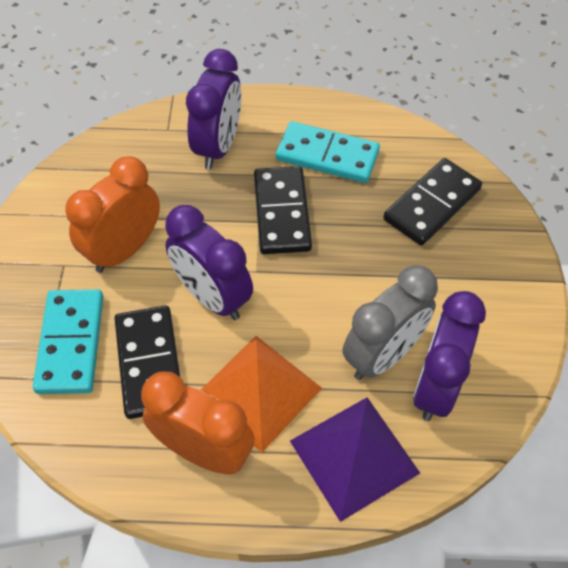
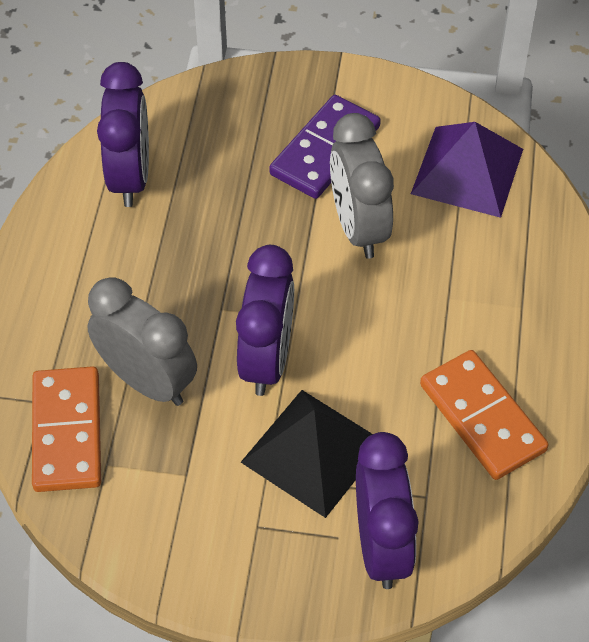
black domino: [114,306,180,419] [254,166,312,254] [383,158,482,246] = 3 -> none = 0
black pyramid: none = 0 -> [241,390,373,518] = 1
grey clock: [343,265,438,380] = 1 -> [87,277,197,406] [330,113,394,259] = 2
orange clock: [65,156,160,273] [141,372,255,475] = 2 -> none = 0
orange domino: none = 0 -> [32,366,101,492] [420,350,549,480] = 2
orange pyramid: [200,336,322,452] = 1 -> none = 0
purple domino: none = 0 -> [269,95,381,199] = 1
turquoise domino: [33,289,103,394] [276,121,380,183] = 2 -> none = 0

